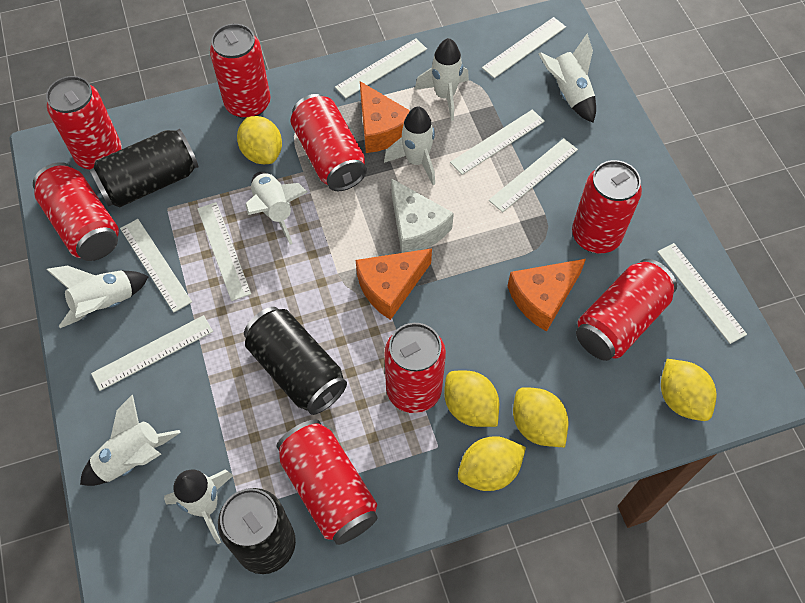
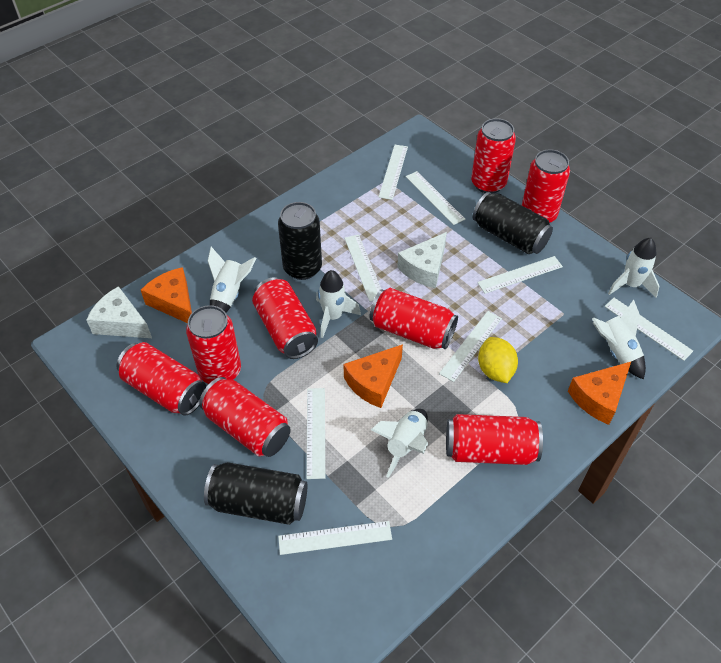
white cheese: [391,178,454,253] = 1 -> [86,286,152,338] [397,232,447,288] = 2
white rocket: [46,266,148,328] [80,394,181,486] [164,469,234,544] [245,172,308,245] [384,106,435,185] [415,38,469,121] [538,34,596,123] = 7 -> [208,247,256,313] [316,270,361,338] [371,409,428,478] [592,300,646,379] [608,238,660,297] = 5
yellow lemon: [237,116,282,164] [444,370,499,427] [458,436,526,491] [513,387,569,447] [661,359,717,421] = 5 -> [478,337,518,383] = 1

